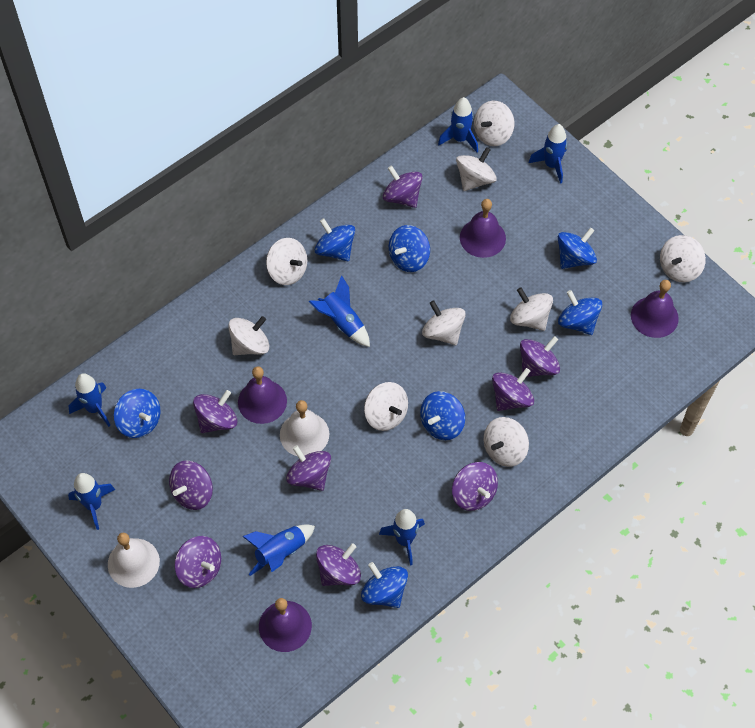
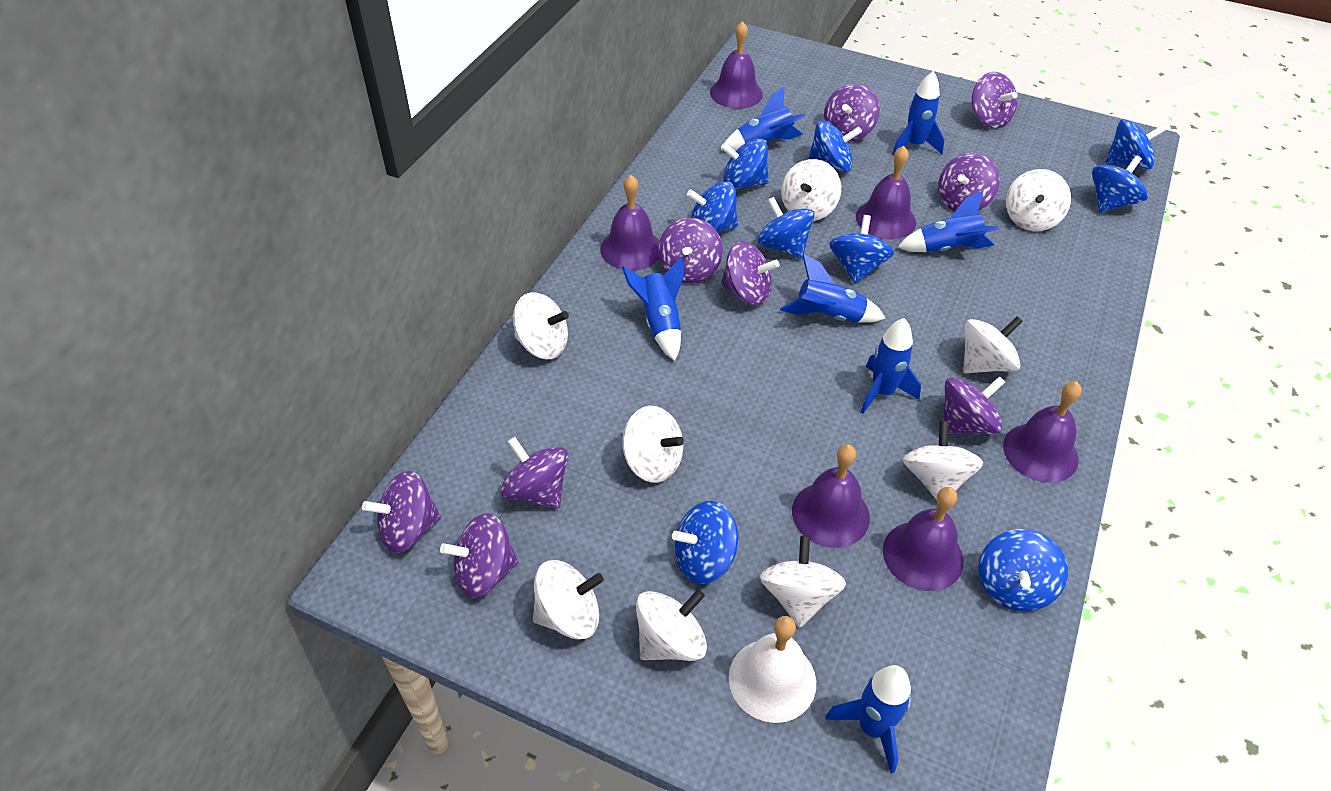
blue spinning top: [114,389,161,438] [315,218,355,261] [361,562,408,608] [389,225,430,272] [420,391,465,440] [558,227,597,269] [558,290,603,335] = 7 -> [672,501,738,584] [687,181,738,232] [721,139,769,189] [757,197,815,259] [808,121,862,172] [829,215,894,284] [978,529,1068,611] [1092,155,1148,212] [1105,119,1167,170] = 9
purple bell: [238,366,287,424] [259,598,312,652] [460,199,506,258] [631,280,679,338] = 4 -> [600,175,660,271] [710,21,763,109] [792,444,870,548] [856,146,916,239] [883,487,964,591] [1003,381,1082,483] = 6
white bell: [108,533,160,588] [280,400,329,456] = 2 -> [729,616,816,723] = 1

